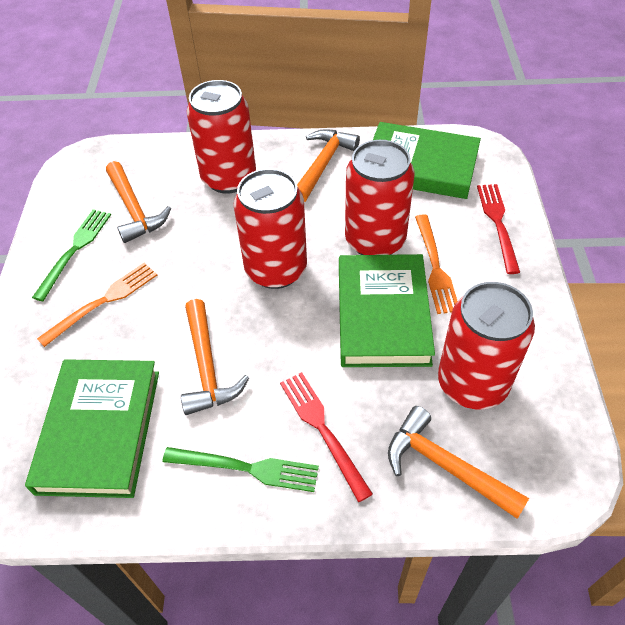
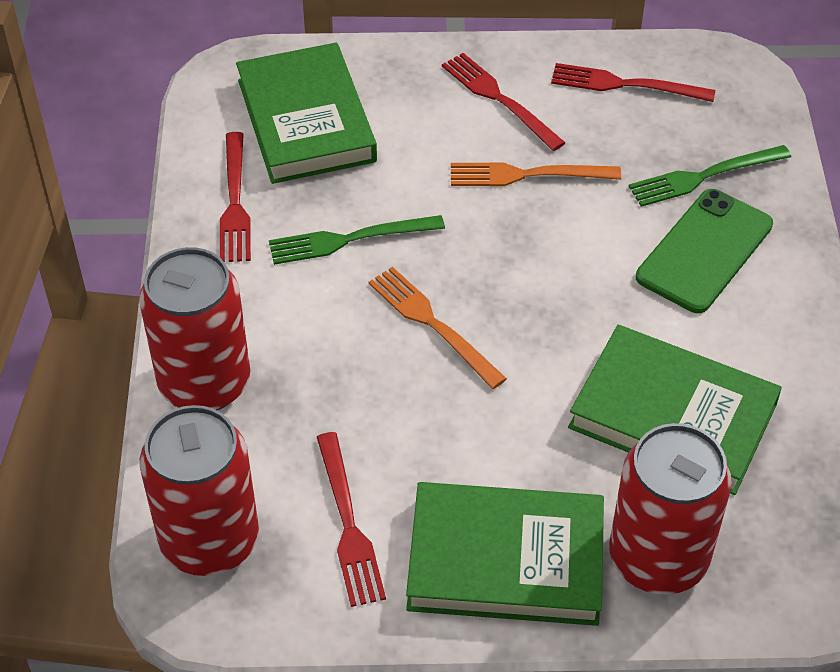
green phone: none = 0 -> [636,189,773,313] = 1
orange hammer: [106,161,171,243] [181,299,249,415] [297,129,360,202] [388,406,529,519] = 4 -> none = 0
red can: [187,80,256,194] [234,169,307,289] [345,140,414,255] [438,282,535,409] = 4 -> [139,247,250,410] [140,405,259,576] [609,423,732,595] = 3
red fork: [280,372,373,502] [477,184,520,274] = 2 -> [220,132,251,262] [317,432,386,607] [442,53,566,151] [551,63,715,102] = 4

